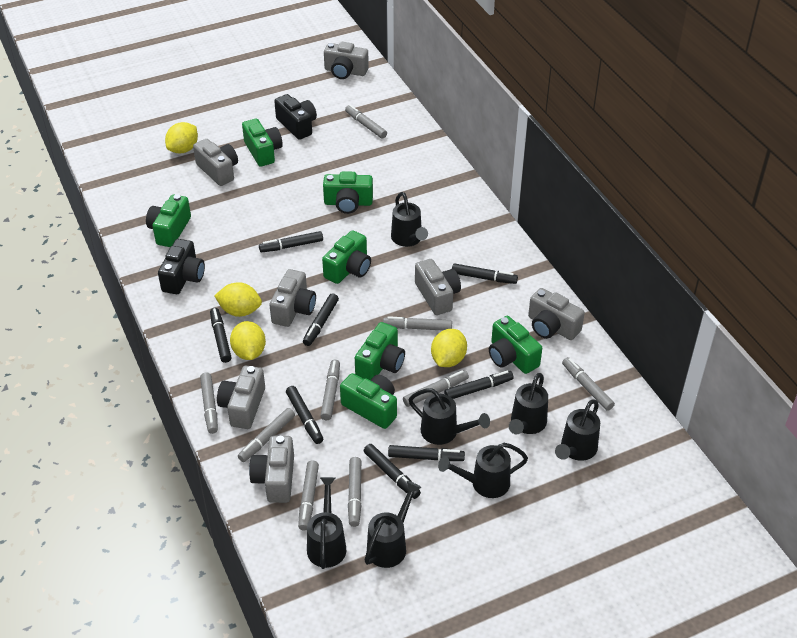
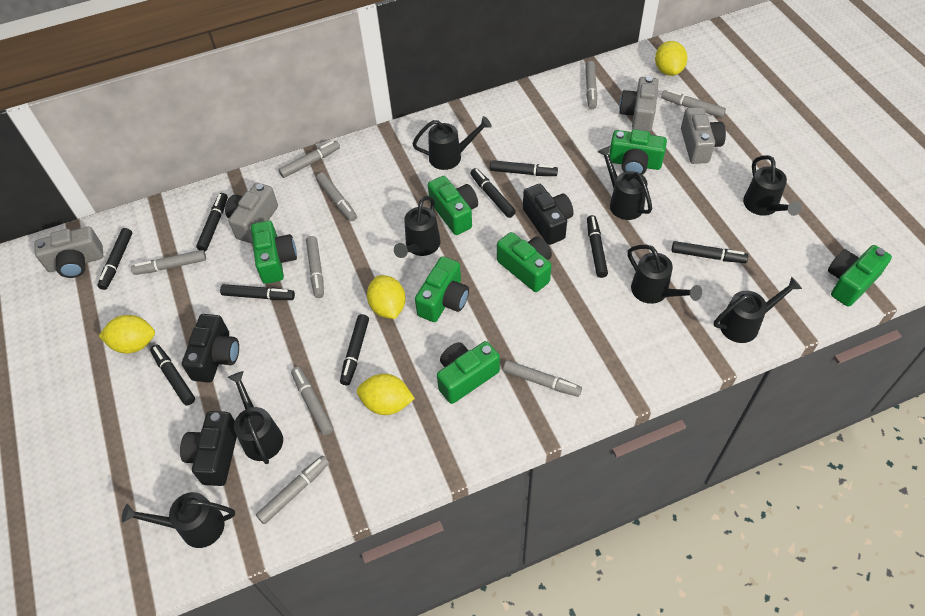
black camera: [158,239,205,294] [274,94,317,140] = 2 -> [180,411,237,486] [182,314,239,383] [523,184,573,245] = 3
black marker: [210,308,232,363] [259,231,323,253] [286,386,323,444] [303,293,339,346] [364,444,421,499] [388,445,465,461] [444,371,513,399] [452,263,518,284] = 8 -> [97,228,132,290] [150,345,195,405] [196,193,228,251] [220,284,295,300] [340,314,369,385] [470,168,516,218] [490,160,558,176] [587,215,608,278] [672,241,748,263] = 9
black watering can: [307,477,346,569] [365,481,422,568] [391,192,428,247] [409,388,490,445] [438,443,528,498] [509,373,548,434] [555,399,600,461] = 7 -> [121,492,235,548] [227,371,283,464] [394,196,441,258] [412,116,492,170] [597,146,652,220] [627,245,702,304] [713,277,802,343] [743,155,802,216] = 8
grey camera: [193,139,238,186] [217,366,265,429] [249,436,294,503] [270,269,316,327] [324,42,369,79] [415,259,461,315] [528,288,585,340] = 7 -> [34,227,103,278] [225,183,278,243] [619,76,659,132] [681,107,726,164] = 4

